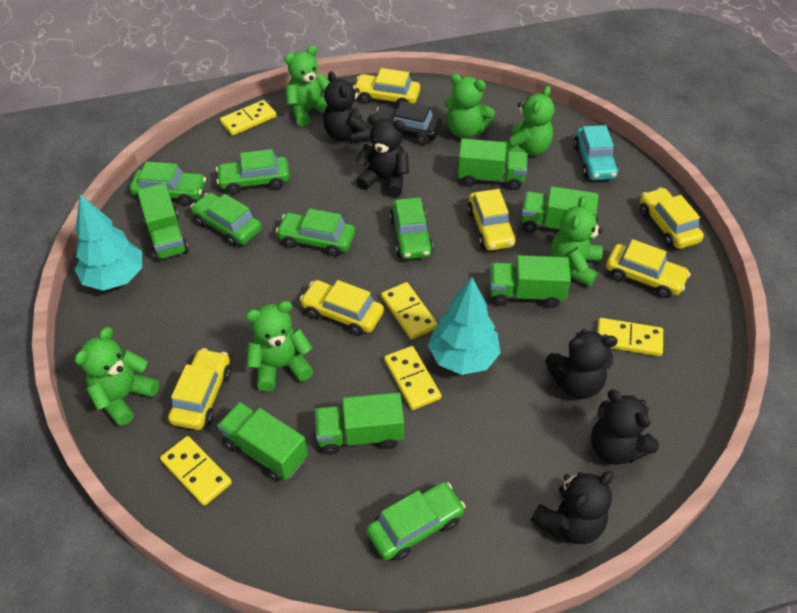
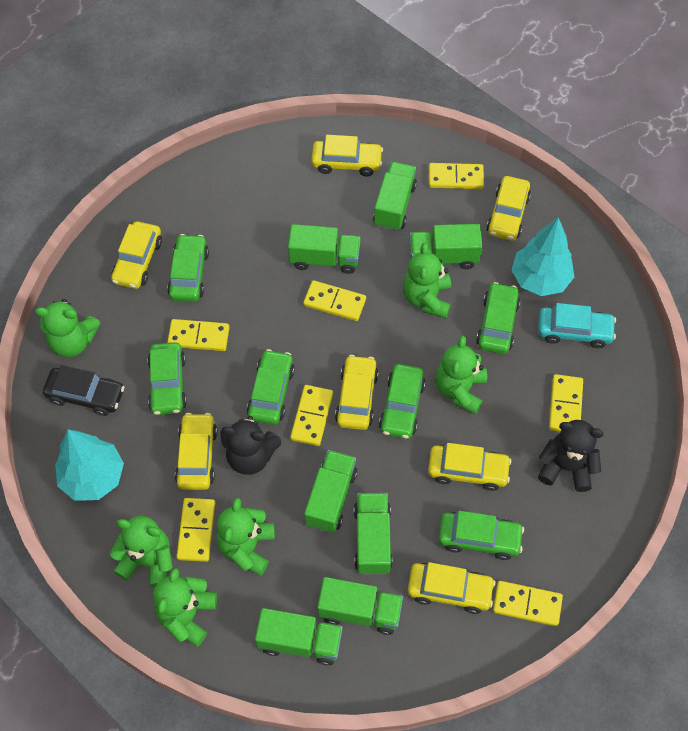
black teddy bear: [323,71,371,143] [356,115,409,197] [531,471,614,544] [545,329,618,399] [591,390,659,465] = 5 -> [220,416,281,475] [538,420,604,492] = 2
green truck: [137,183,189,261] [217,402,308,482] [315,393,404,455] [457,139,528,190] [490,255,571,308] [521,186,598,232] = 6 -> [255,608,343,665] [288,224,361,274] [304,450,357,533] [317,577,403,635] [354,493,392,575] [373,162,417,231] [410,224,482,269] = 7
yellow car: [168,348,231,430] [300,280,384,336] [353,68,420,107] [467,189,516,251] [606,239,691,298] [640,188,704,249] = 6 -> [111,221,162,289] [175,413,217,490] [311,135,383,176] [335,355,379,430] [408,562,496,614] [428,443,511,491] [487,176,531,241] = 7
yellow domino: [160,436,232,506] [220,100,277,136] [381,282,438,340] [384,346,441,410] [597,318,663,356] = 5 -> [167,319,230,351] [176,498,215,562] [290,385,333,446] [303,280,366,321] [429,163,484,189] [493,581,563,626] [549,374,583,432] = 7

